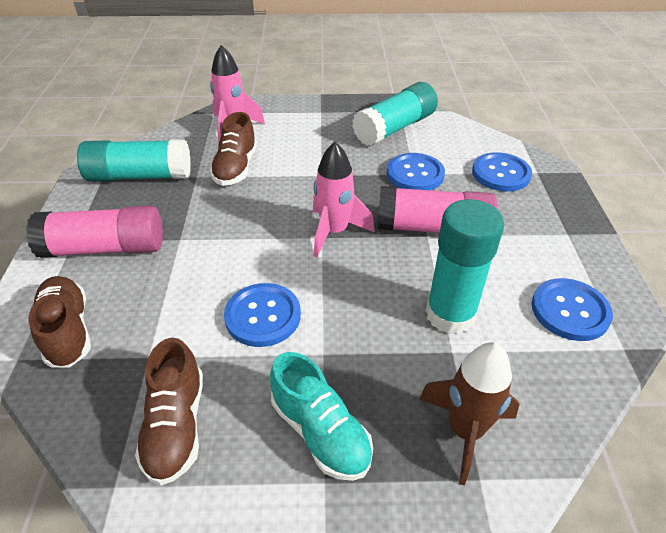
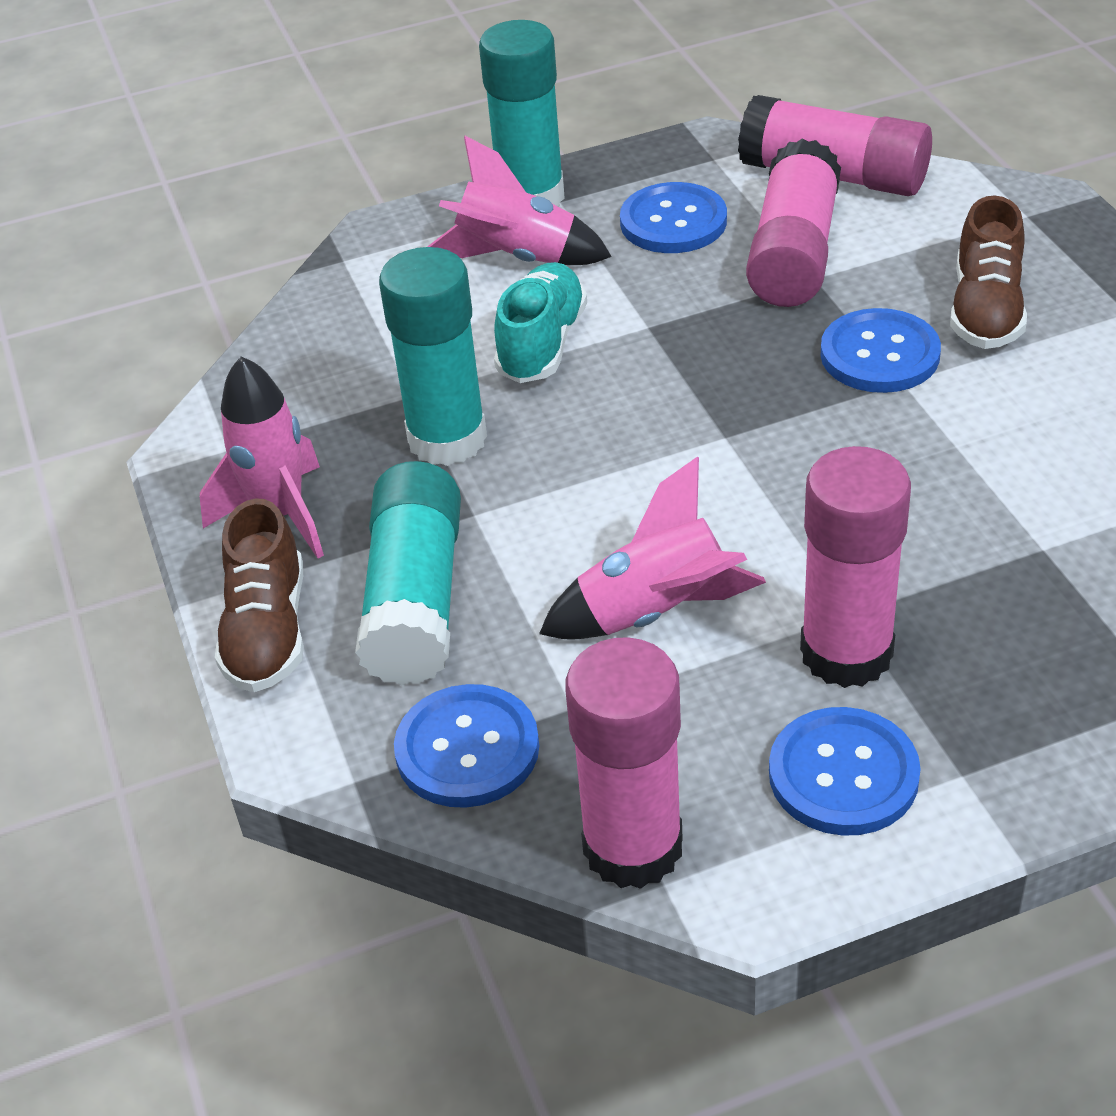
brown rocket: [419,342,519,485] = 1 -> none = 0
brown shoe: [28,276,91,368] [135,338,203,486] [210,112,257,186] = 3 -> [215,498,304,692] [950,195,1027,349] = 2
pink glue stick: [26,206,163,258] [378,186,498,233] = 2 -> [565,637,683,889] [738,95,932,196] [746,139,841,307] [800,446,911,688] = 4
pink rocket: [210,45,265,142] [313,142,375,257] = 2 -> [200,356,324,559] [428,136,612,265] [539,456,766,640] = 3

